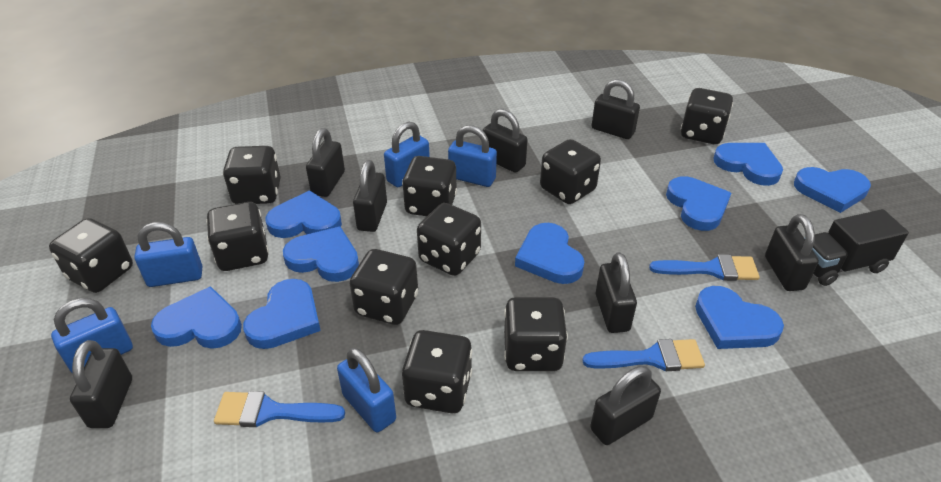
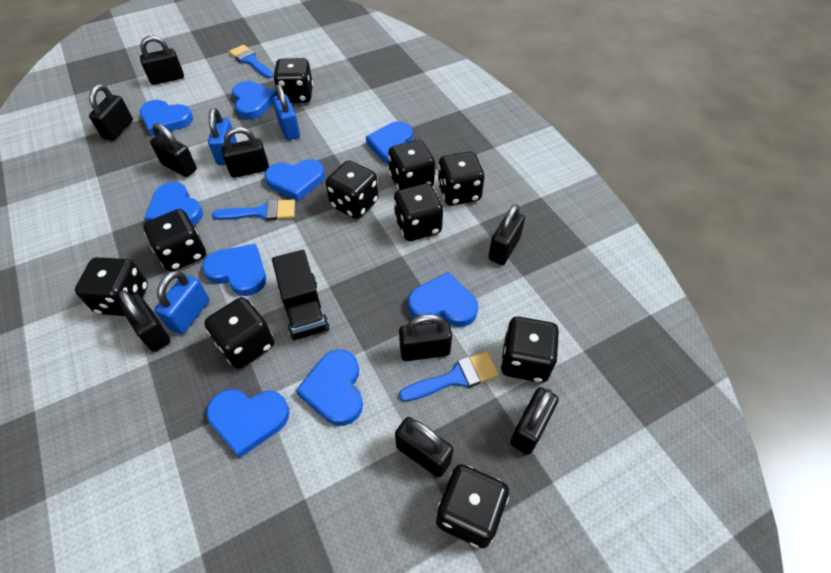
black padlock: [70,340,132,428] [306,128,345,197] [353,160,387,232] [482,109,528,173] [590,366,661,445] [592,79,640,139] [596,252,637,333] [765,214,819,291] = 8 -> [89,84,133,141] [119,290,171,352] [140,36,184,85] [150,123,197,177] [222,127,269,178] [395,417,454,477] [399,314,452,361] [488,204,525,265] [510,387,558,455] = 9
blue padlock: [51,298,133,374] [134,222,202,287] [337,348,396,432] [384,122,430,187] [448,125,497,187] = 5 -> [154,271,210,334] [208,108,237,165] [272,84,300,140] = 3

